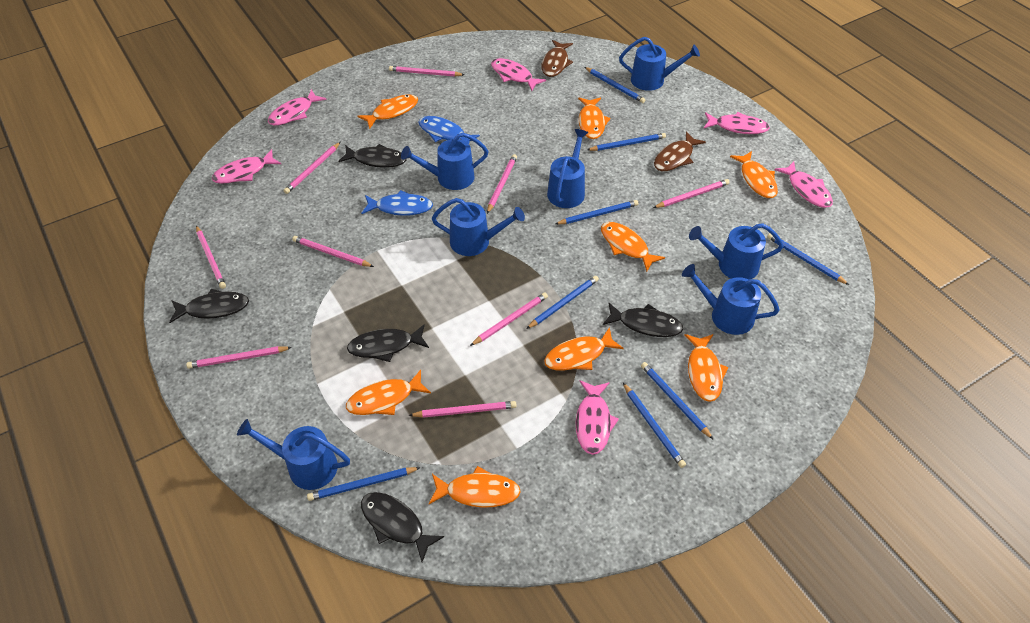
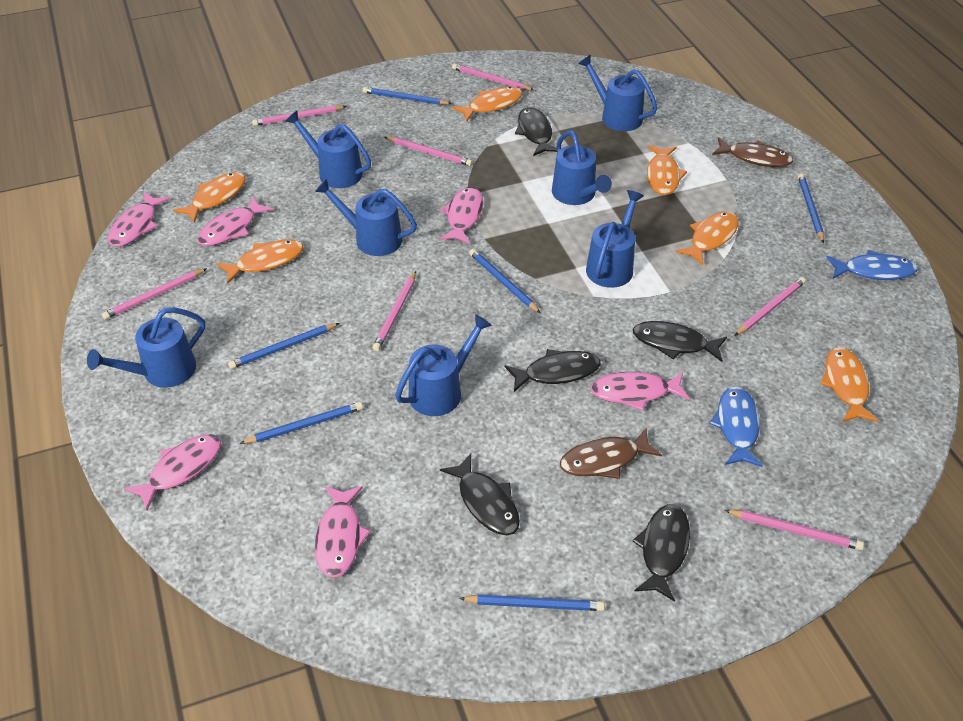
blue pencil: [307,467,421,501] [526,276,599,329] [555,200,638,224] [585,67,645,103] [587,133,666,151] [623,383,686,468] [641,362,714,440] [767,233,849,285] = 8 -> [228,323,340,369] [240,402,363,444] [363,87,452,105] [459,594,605,611] [469,249,541,313] [798,173,824,244] = 6
orange fish: [346,369,431,415] [357,94,418,129] [429,466,521,508] [544,327,624,371] [578,97,610,139] [601,222,665,272] [685,334,729,402] [730,151,778,198] = 8 -> [173,172,246,223] [216,239,303,284] [452,87,523,121] [647,145,687,195] [676,211,739,265] [820,347,879,422] = 6
pink pencil: [186,346,292,369] [196,225,226,289] [284,142,340,194] [292,236,374,267] [389,66,464,77] [409,401,517,418] [470,292,548,346] [487,154,517,214] [653,179,729,208] = 9 -> [102,268,207,320] [252,105,347,126] [372,271,416,351] [385,137,473,166] [452,63,534,90] [725,510,864,550] [734,277,806,336] = 7

